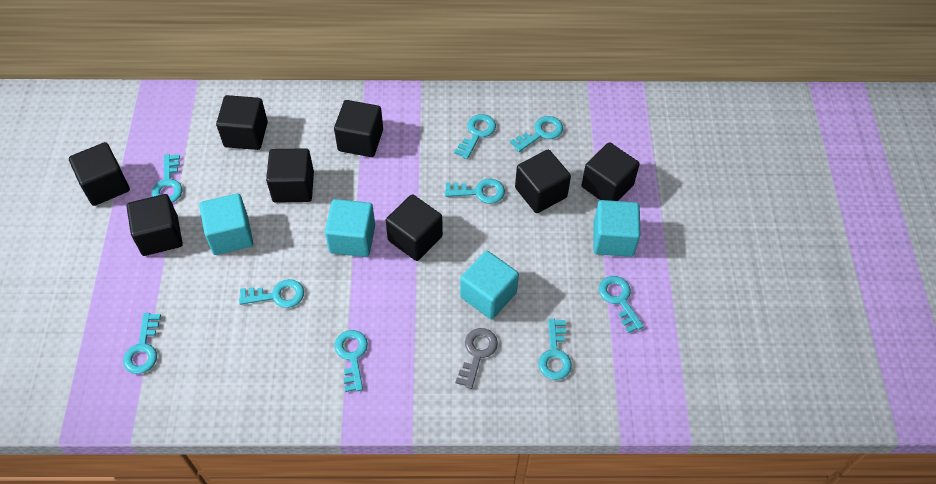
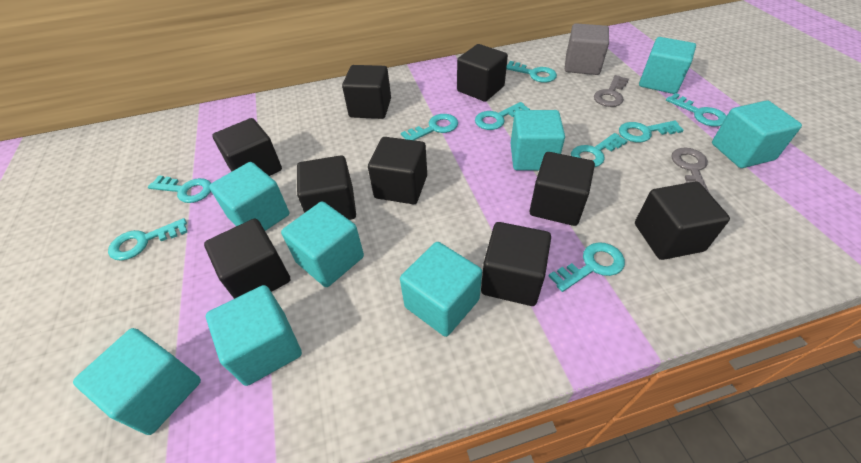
black cube: [69,142,130,206] [127,194,183,256] [216,95,268,150] [266,148,314,203] [334,100,383,157] [386,194,443,261] [515,150,571,213] [582,142,640,201] = 8 -> [204,219,290,299] [212,118,282,176] [297,155,356,220] [342,65,391,119] [368,137,427,204] [457,44,508,102] [481,222,551,306] [530,152,595,226] [635,181,730,260] = 9
grey cube: none = 0 -> [565,23,609,75] = 1
grey key: [455,328,498,389] = 1 -> [594,75,629,107] [671,148,710,194] = 2
turquoise cube: [199,193,253,255] [325,199,375,257] [460,251,519,319] [593,200,640,257] = 4 -> [73,328,201,435] [206,285,302,386] [209,162,289,231] [281,201,364,287] [400,242,482,337] [510,110,565,171] [639,37,696,94] [712,100,802,168] = 8

